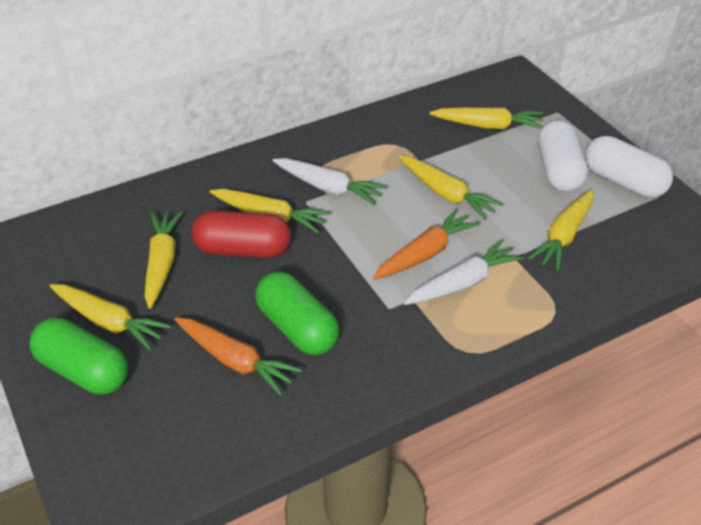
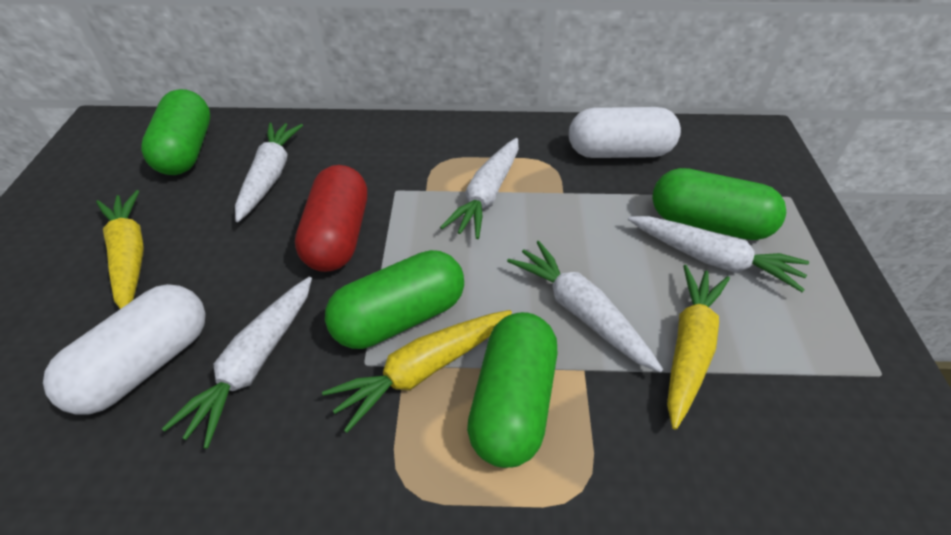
green capsule: [29,318,128,395] [255,271,339,355] = 2 -> [141,89,210,175] [325,250,464,349] [467,312,557,468] [652,168,786,240] = 4
orange carrot: [175,317,302,396] [373,208,479,279] = 2 -> none = 0
white carrot: [272,158,387,205] [404,239,523,305] = 2 -> [162,277,312,449] [235,123,303,222] [440,138,519,239] [507,241,663,373] [628,216,809,292] = 5
yellow carrot: [49,284,171,350] [144,212,182,309] [210,189,330,233] [399,156,504,220] [429,108,544,129] [528,189,594,271] = 6 -> [96,190,144,309] [322,310,512,433] [667,265,730,430] = 3

